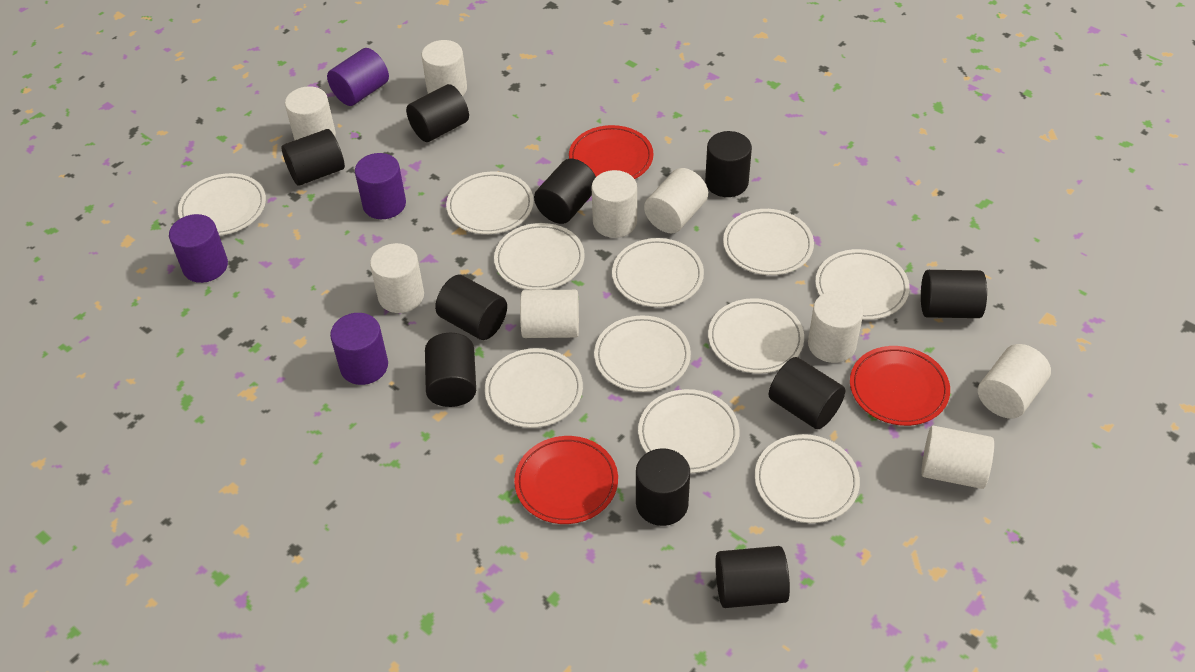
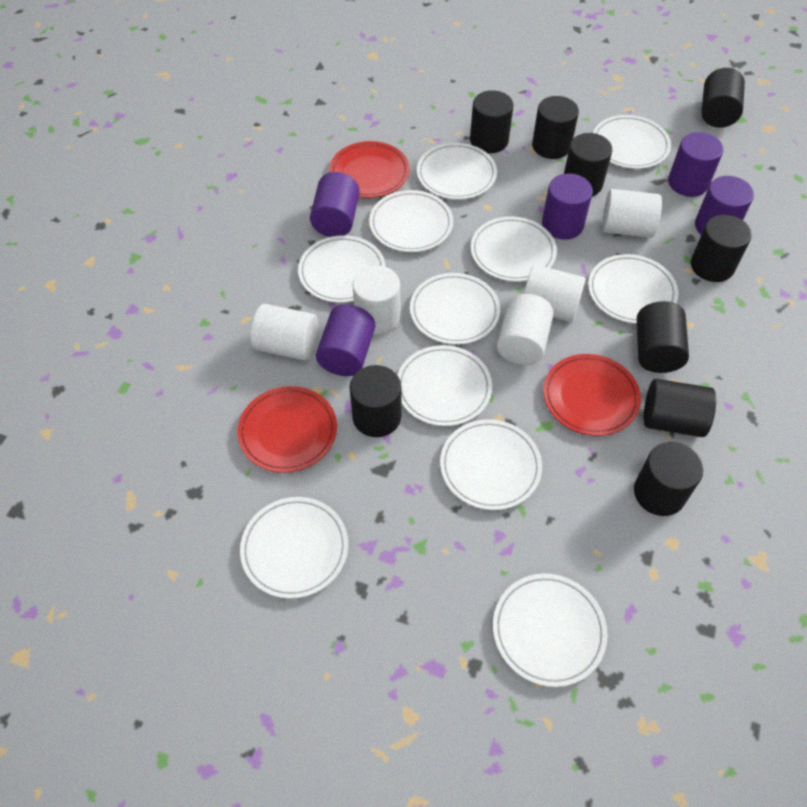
black cylinder: [282,129,345,186] [406,84,469,142] [425,333,476,407] [435,275,507,340] [534,159,596,224] [636,448,690,526] [705,131,752,197] [715,546,790,608] [769,357,845,429] [921,270,987,318] = 10 -> [349,365,401,437] [470,90,514,153] [532,96,579,159] [564,133,612,196] [634,442,703,516] [637,301,689,373] [644,379,716,437] [691,215,752,282] [701,68,745,128] = 9
purple cylinder: [169,214,228,283] [327,48,389,106] [330,313,388,385] [355,153,406,219] = 4 -> [310,172,360,237] [316,304,375,376] [542,173,593,240] [668,132,723,197] [695,176,754,235] = 5
white cylinder: [285,86,336,140] [370,243,424,313] [422,40,467,96] [520,290,579,338] [591,170,637,238] [644,168,708,233] [808,291,863,363] [921,426,994,489] [978,344,1051,419] = 9 -> [251,304,318,361] [352,266,400,335] [497,294,554,365] [524,265,586,322] [602,189,662,238] = 5

